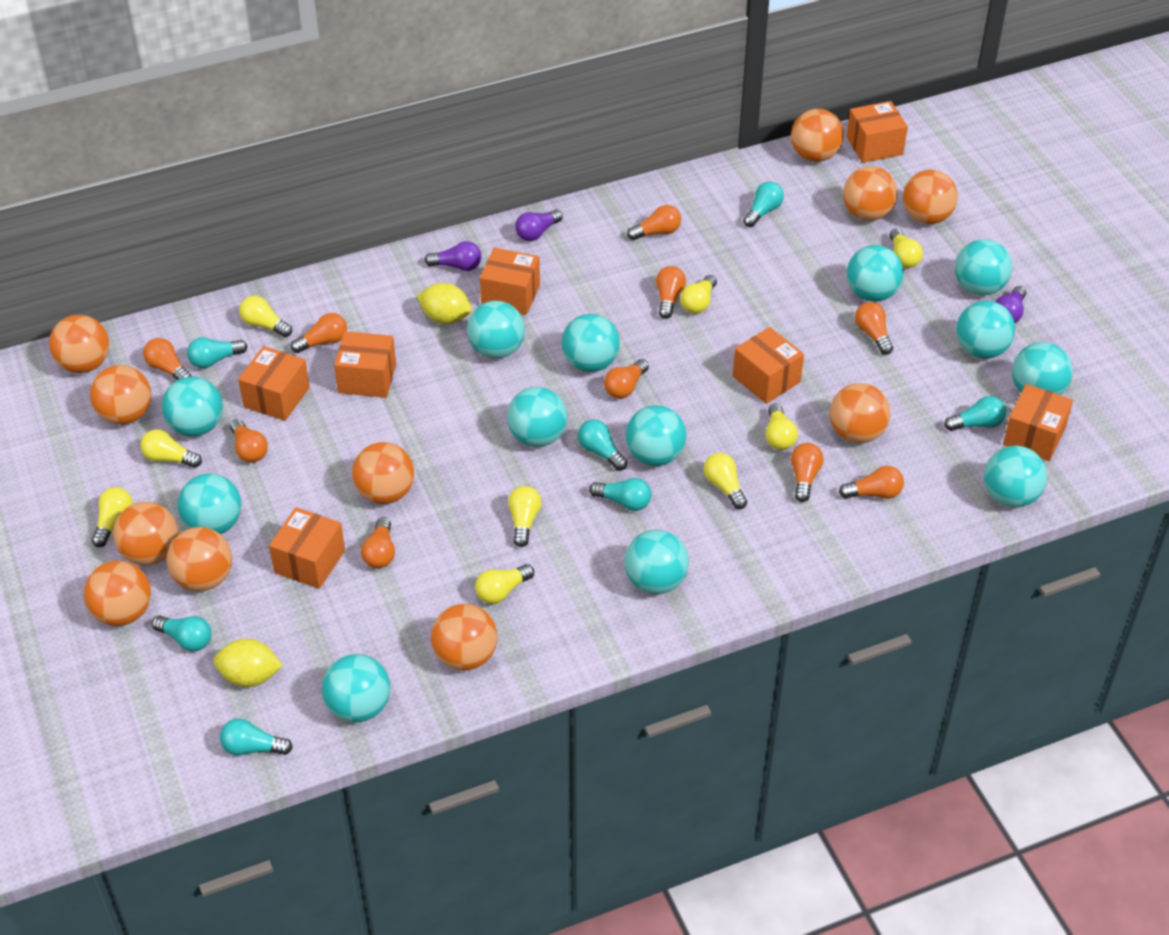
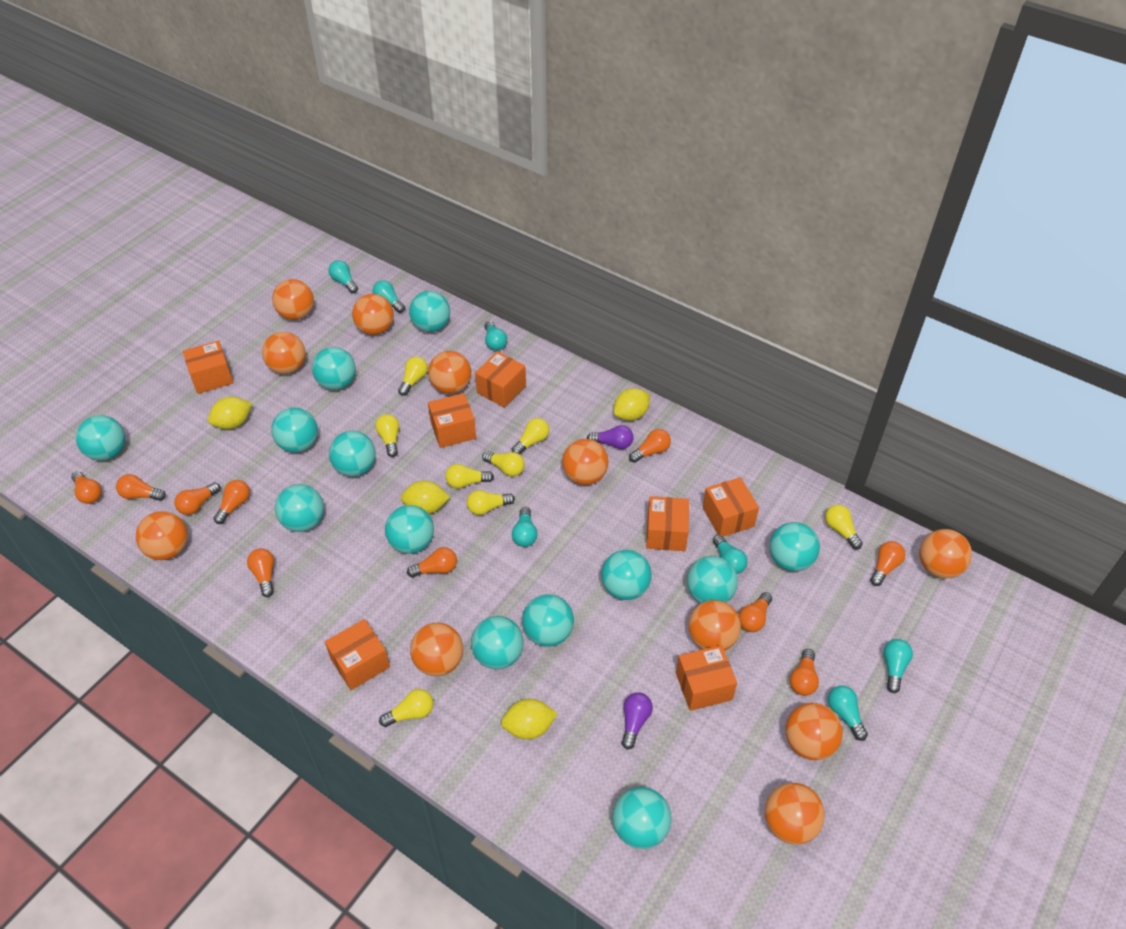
purple light bulb: [425,241,482,271] [515,209,563,241] [995,286,1026,323] = 3 -> [587,425,633,449] [622,692,653,749] = 2
yellow lemon: [214,639,283,687] [417,283,472,324] = 2 -> [208,397,252,429] [401,480,450,514] [501,699,558,740] [613,388,650,421] = 4
yellow light bulb: [92,487,133,547] [140,429,202,468] [239,296,292,337] [475,564,534,604] [508,486,541,547] [680,275,717,314] [704,453,747,509] [765,403,798,450] [890,228,923,268] = 9 -> [375,414,399,457] [379,689,433,727] [398,357,428,396] [445,464,494,489] [467,490,515,515] [482,451,525,477] [512,418,549,454] [825,505,863,549] = 8

